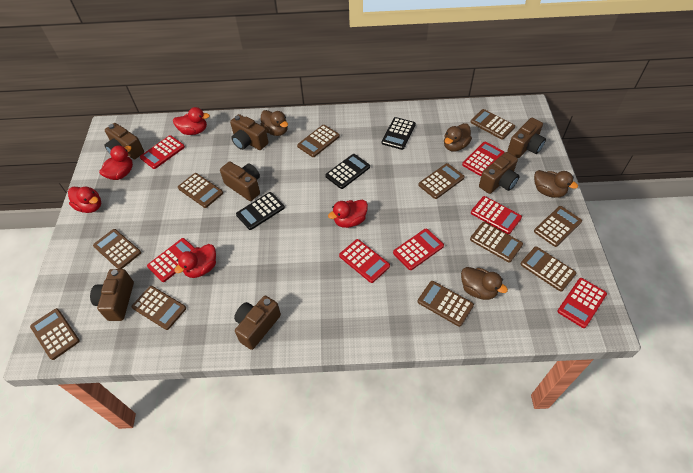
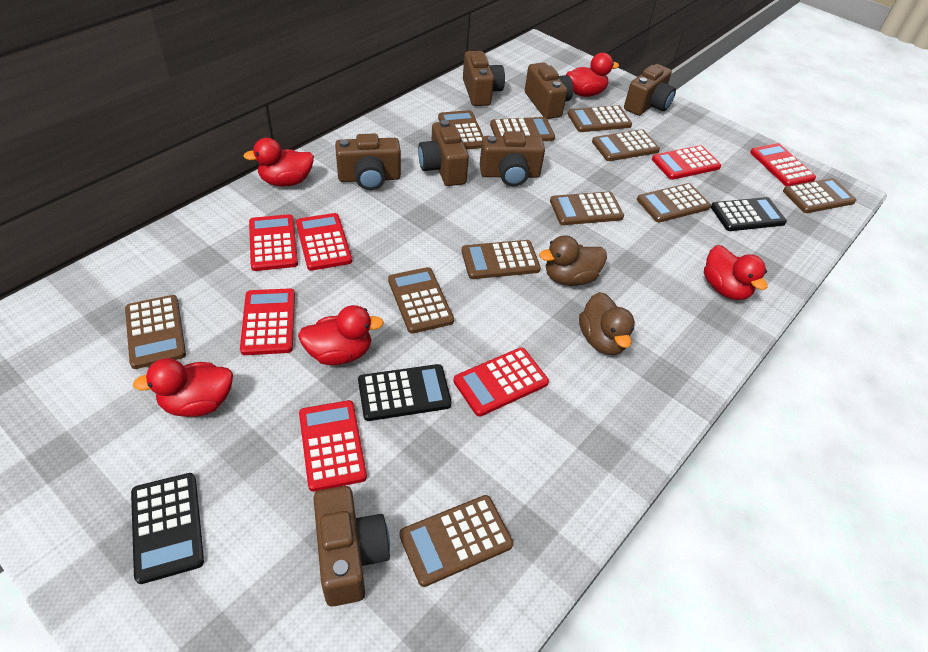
brown duck: [260,110,288,136] [444,123,472,152] [461,267,508,300] [534,170,578,198] = 4 -> [539,235,607,286] [579,292,635,355] = 2

